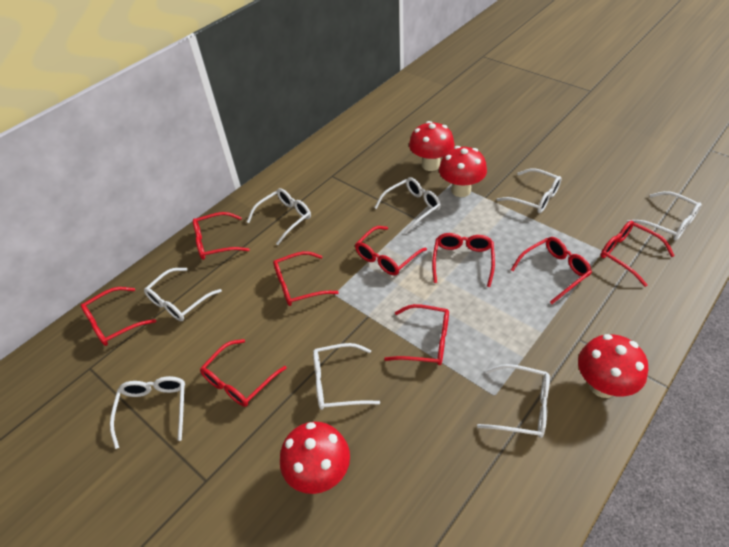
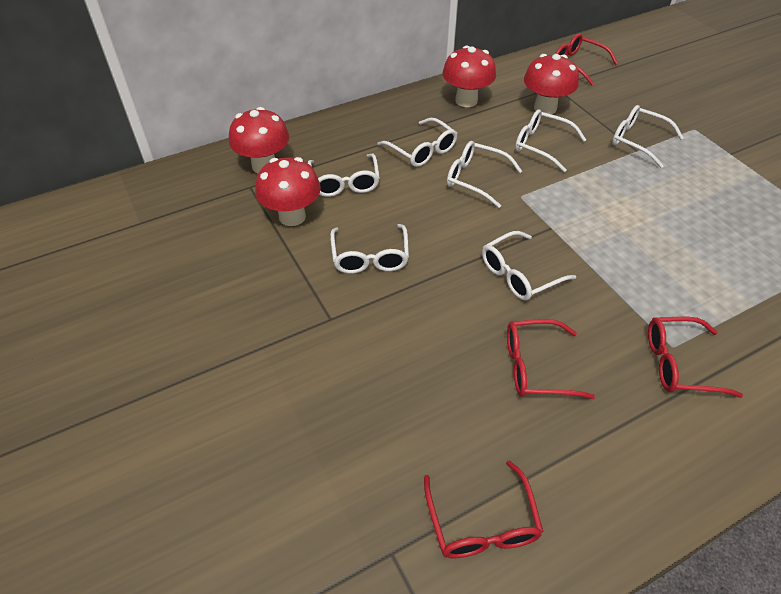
red glasses: [81,287,156,346] [193,212,250,260] [200,339,286,407] [273,251,339,306] [355,226,427,275] [384,304,449,365] [432,233,495,287] [511,237,592,304] [601,221,675,287] = 9 -> [424,460,544,559] [507,319,595,399] [555,33,618,86] [648,317,743,398] = 4
white glasses: [110,376,185,449] [144,268,222,321] [247,188,311,245] [313,343,380,410] [374,177,441,234] [477,364,550,438] [496,168,562,213] [627,191,702,240] = 8 -> [308,154,380,197] [330,224,409,274] [377,118,458,167] [447,141,522,208] [482,231,576,301] [515,109,586,172] [612,105,684,168] = 7

